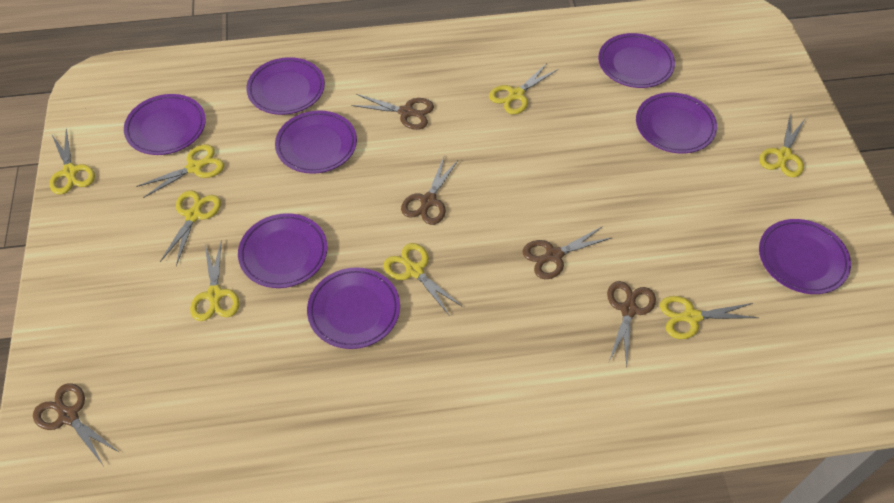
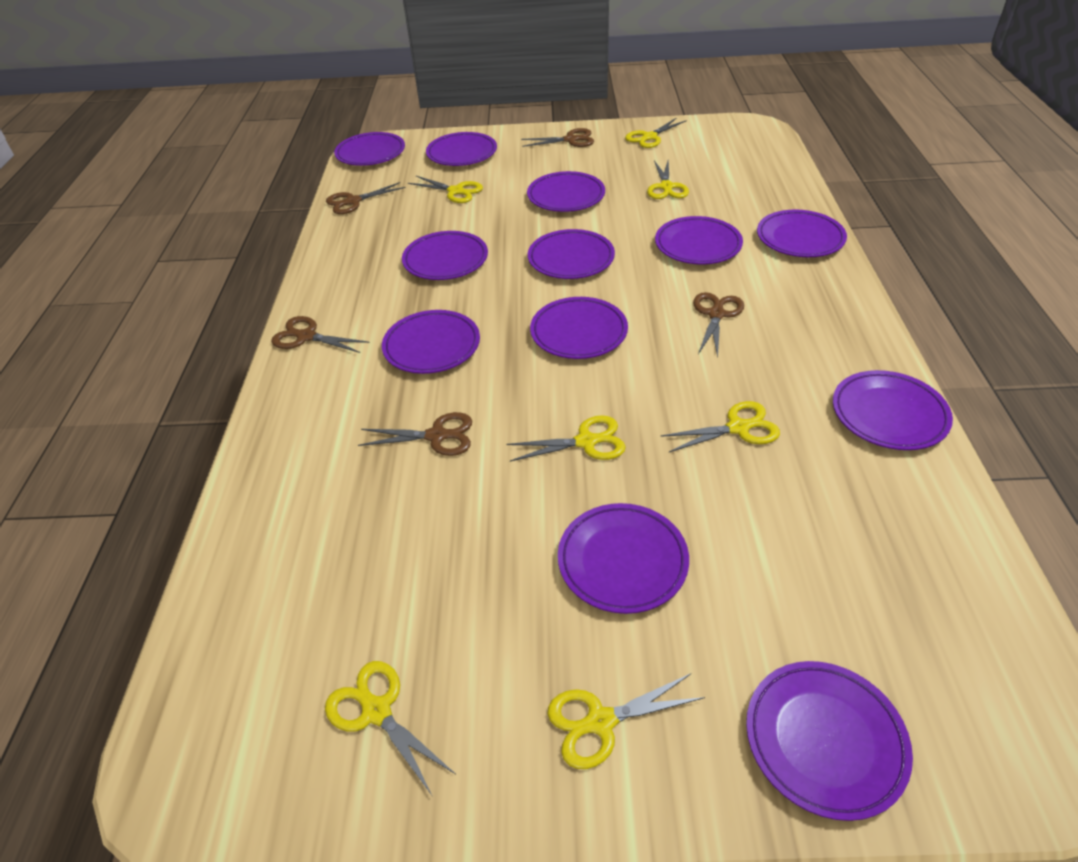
purple plate: [124,94,206,155] [238,213,327,288] [246,57,325,115] [275,110,357,174] [307,267,400,349] [598,33,675,88] [636,93,717,153] [759,219,851,294] = 8 -> [334,132,405,166] [382,310,480,374] [402,231,488,280] [426,132,497,166] [527,171,605,212] [528,229,615,279] [530,297,628,359] [558,503,689,614] [655,216,743,265] [746,661,913,821] [757,210,847,257] [833,370,953,450] = 12
yellow scissors: [50,129,95,194] [136,144,224,198] [160,190,221,266] [190,242,240,321] [384,243,463,316] [489,63,558,114] [660,296,759,339] [759,113,805,177] = 8 -> [325,661,455,795] [408,176,483,203] [506,415,626,461] [547,673,705,769] [625,117,687,148] [647,161,689,199] [661,401,780,452] = 7

